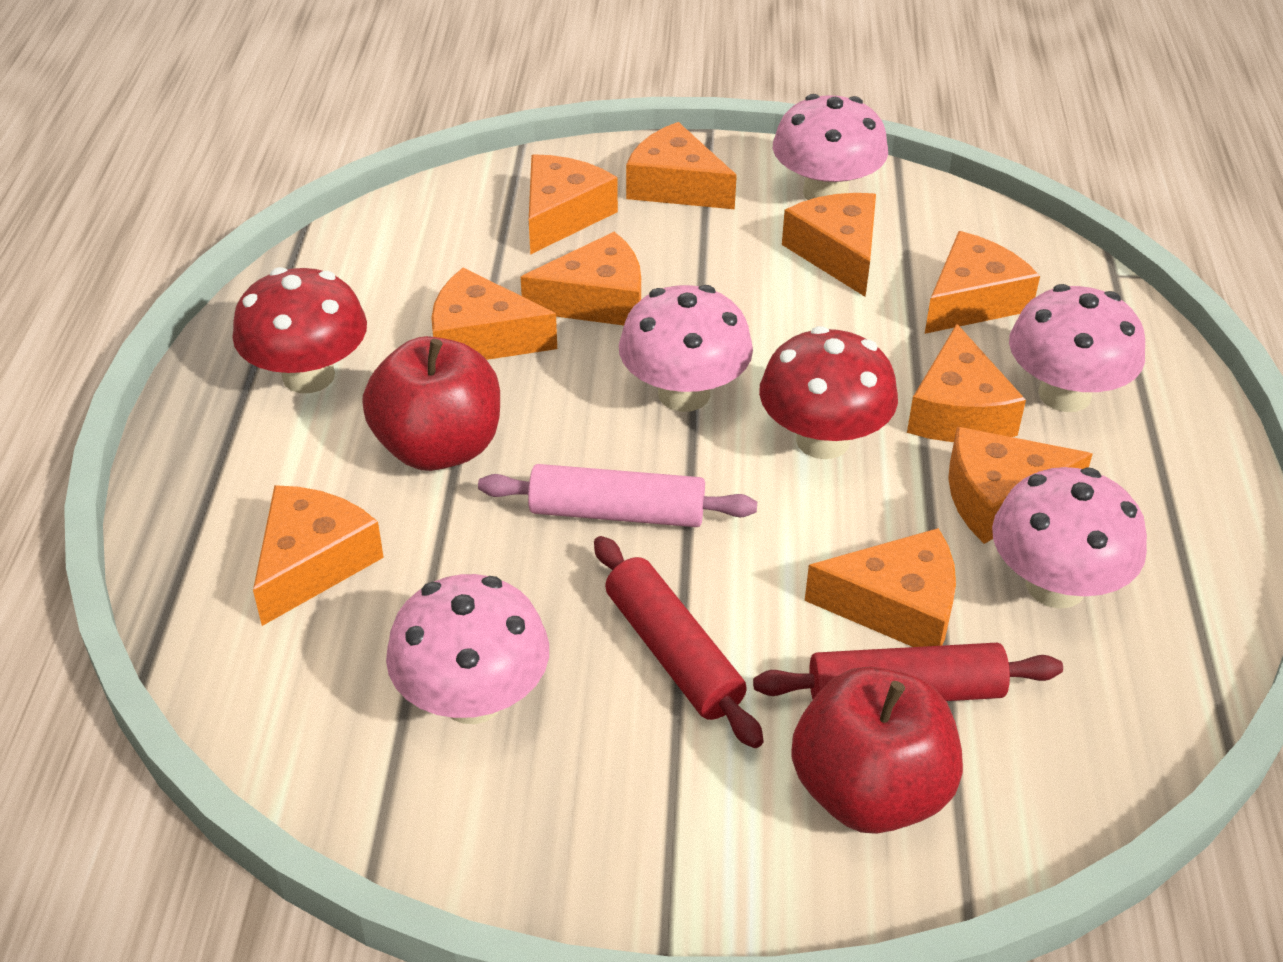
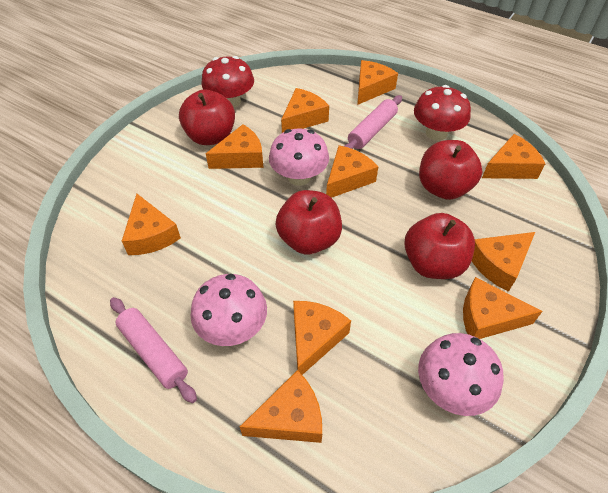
pink mushroom: [386,574,549,724] [619,285,753,412] [773,94,888,200] [992,467,1147,609] [1009,284,1145,412] = 5 -> [190,274,267,346] [269,128,329,186] [418,333,504,416] = 3
pink rolling pin: [478,464,757,527] = 1 -> [110,297,197,403] [344,95,402,149] = 2
red apple: [362,336,500,471] [791,667,963,834] = 2 -> [179,90,235,145] [276,190,342,254] [404,213,475,279] [419,140,482,200] = 4
red rolling pin: [594,536,764,748] [753,643,1063,701] = 2 -> none = 0

